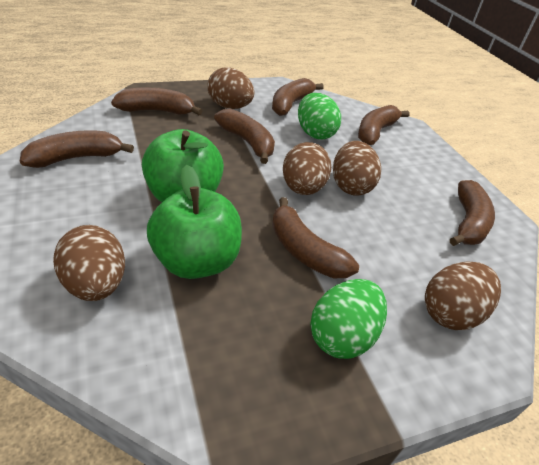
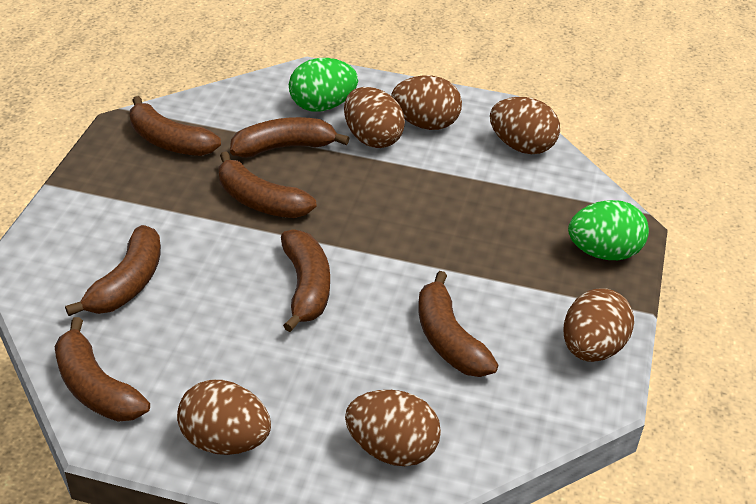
brown egg: [53,225,125,301] [207,67,254,109] [283,142,331,195] [333,141,381,195] [425,261,501,330] = 5 -> [177,380,271,455] [344,87,405,148] [345,390,441,466] [391,75,462,130] [490,97,560,154] [563,288,634,362] = 6
green apple: [142,129,224,202] [147,165,242,279] = 2 -> none = 0

